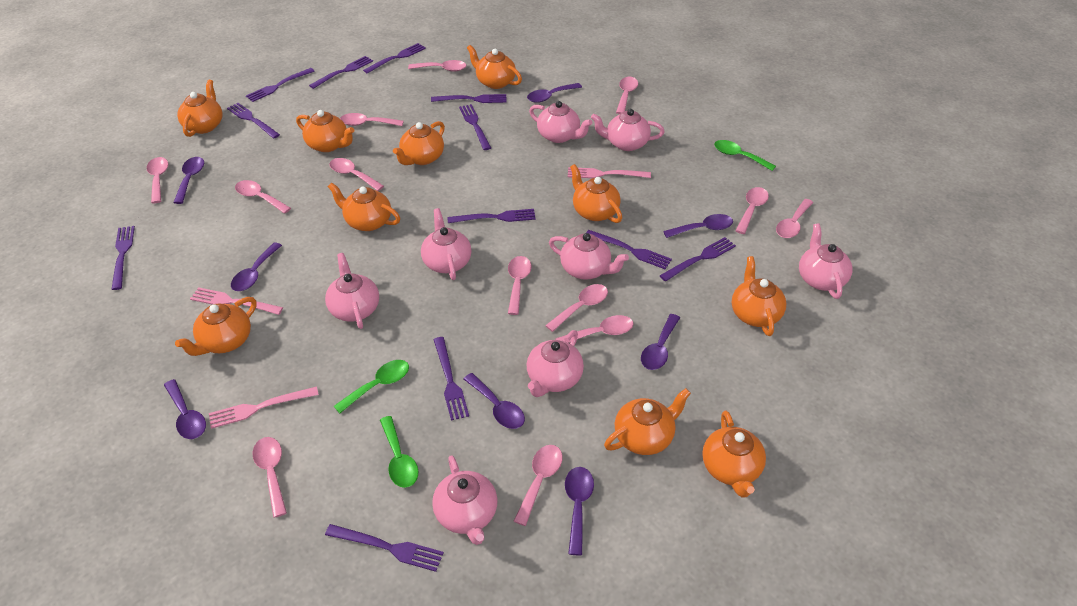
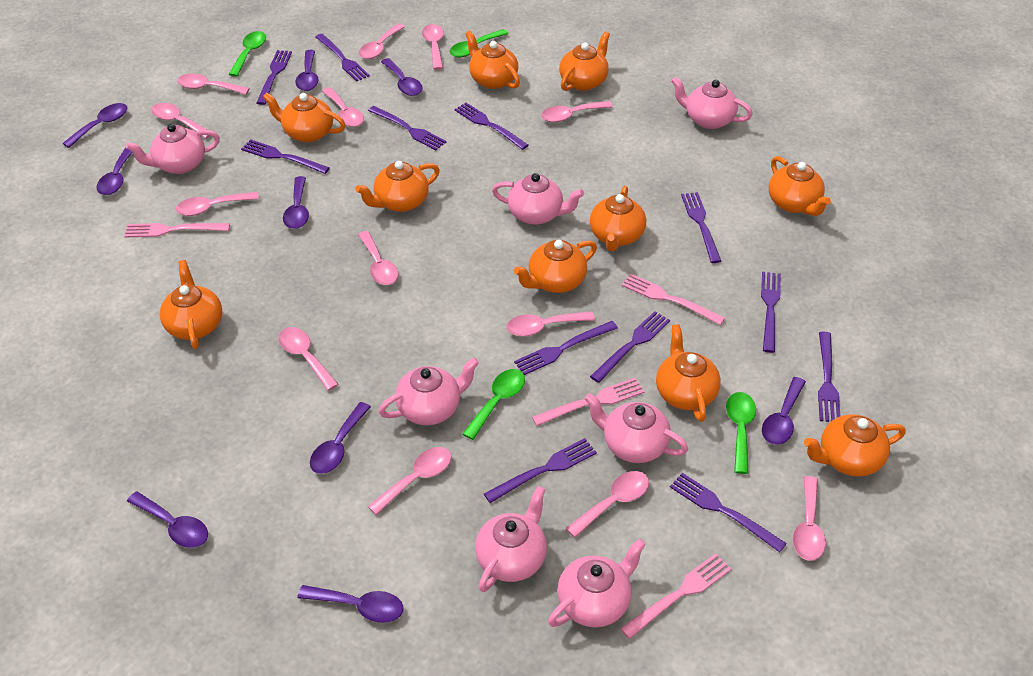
green spoon: [334,360,409,413] [380,416,418,488] [714,140,776,171] = 3 -> [229,31,266,77] [449,29,509,57] [463,369,525,440] [726,392,756,474] = 4
pink fork: [190,287,283,315] [209,386,319,429] [568,167,651,178] = 3 -> [124,223,230,237] [532,378,645,426] [620,553,732,639] [622,274,725,325] = 4
pink teapot: [325,253,379,329] [421,208,472,280] [432,455,497,545] [527,330,584,397] [529,101,592,143] [549,233,629,280] [591,109,665,151] [799,223,852,299] = 8 -> [126,124,220,174] [379,357,479,425] [475,486,547,592] [492,173,584,225] [548,539,646,627] [585,393,688,463] [671,77,753,129] = 7
purple spoon: [164,379,206,439] [173,157,204,204] [231,242,282,291] [464,373,525,429] [527,83,582,103] [565,467,594,555] [641,314,680,370] [663,214,733,238] = 8 -> [62,103,127,148] [97,147,132,195] [127,492,208,548] [283,176,309,229] [295,50,319,91] [298,585,404,623] [310,402,371,474] [381,58,423,96] [762,377,806,445] = 9

